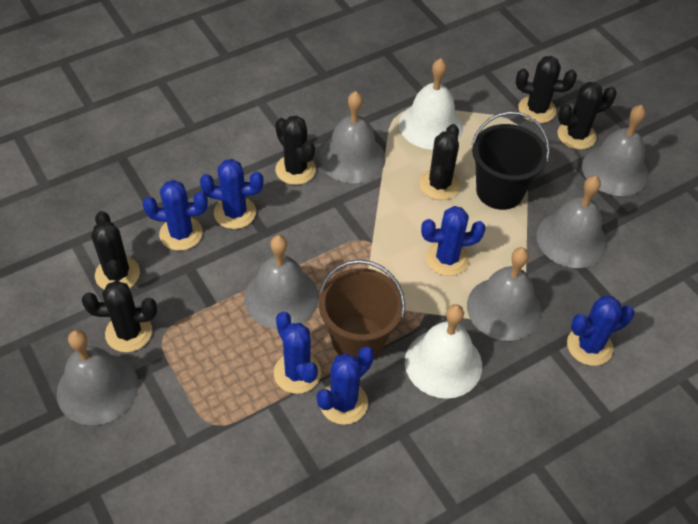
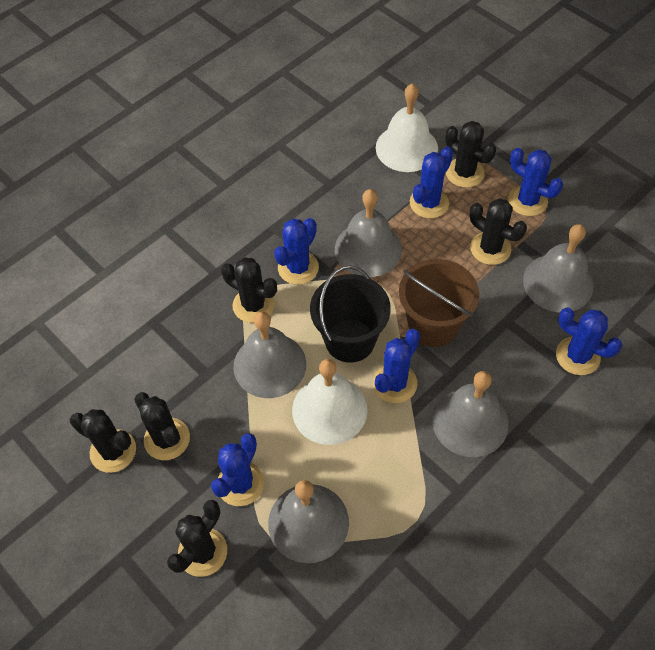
grey bell: [57,330,138,425] [244,235,319,329] [319,91,386,183] [467,247,541,341] [537,176,607,268] [582,105,649,196] = 6 -> [233,312,306,398] [268,480,349,563] [335,189,402,277] [432,371,509,457] [523,224,594,312] = 5

